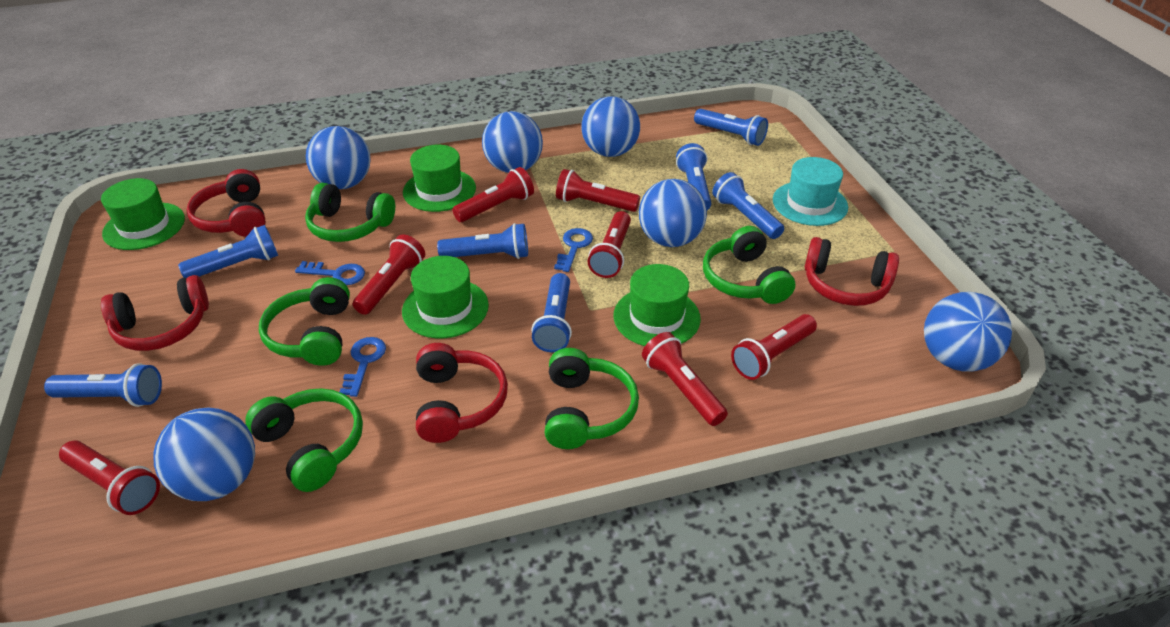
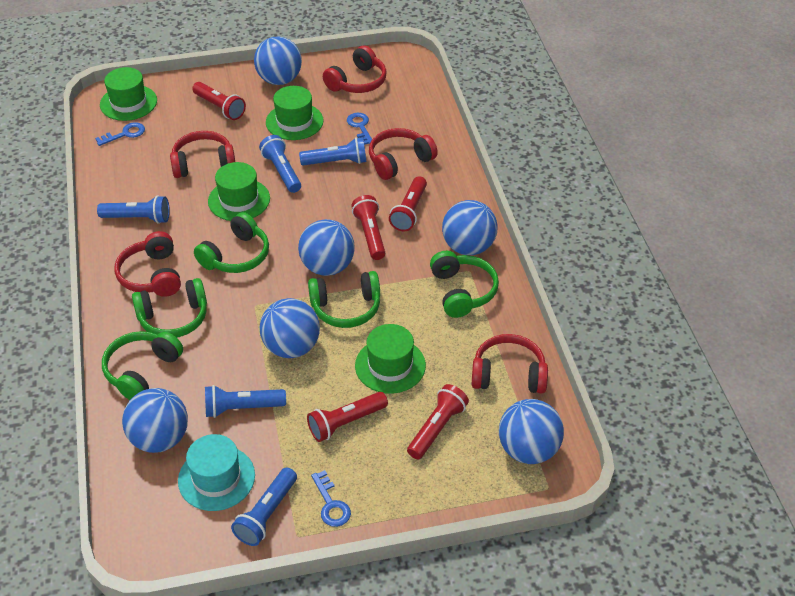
blue flashlight: [44,363,162,407] [178,225,278,278] [437,223,528,259] [531,273,572,352] [676,143,711,210] [694,109,768,146] [712,172,784,239] = 7 -> [97,195,170,224] [205,385,286,418] [231,468,297,546] [259,135,301,193] [299,137,367,166] = 5
red flashlight: [59,440,160,515] [353,234,425,315] [452,167,534,222] [556,169,640,212] [588,211,631,278] [642,332,728,426] [731,314,817,380] = 7 -> [192,82,246,120] [307,392,388,442] [351,195,385,260] [389,176,427,232] [407,384,469,459] = 5
red headphones: [101,275,209,351] [186,169,266,237] [416,343,508,443] [805,237,899,306] = 4 -> [114,231,181,297] [170,131,235,178] [323,46,387,93] [369,128,438,180] [472,334,548,393] = 5

